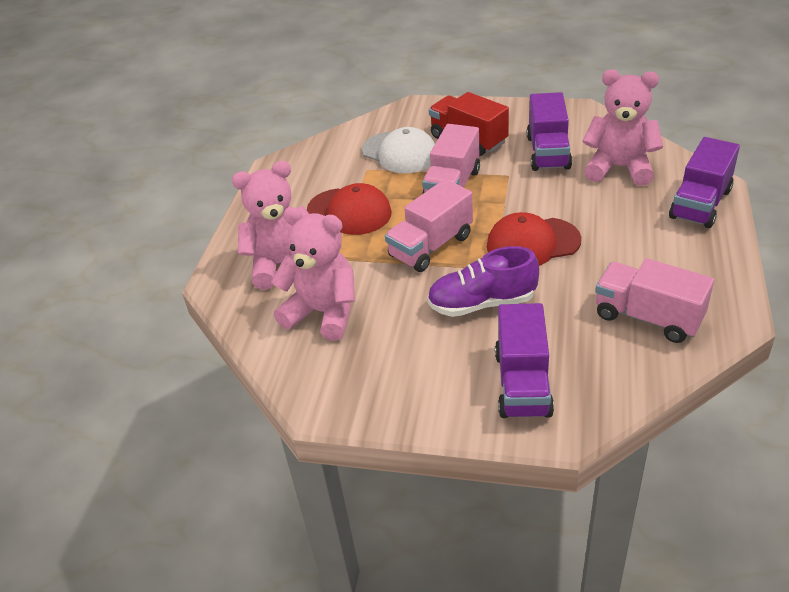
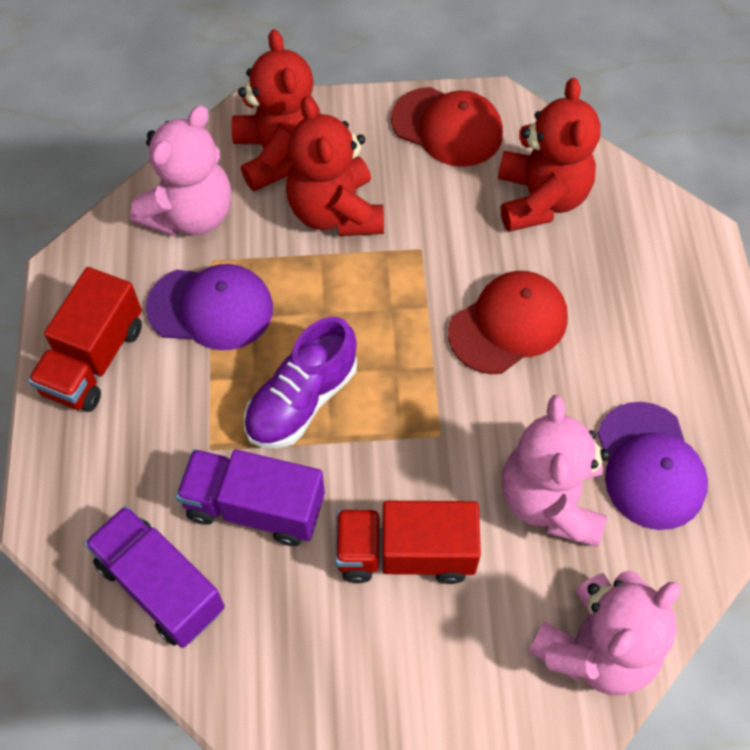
pink truck: [385,179,473,272] [422,124,480,194] [595,258,714,343] = 3 -> none = 0
purple cap: none = 0 -> [146,264,273,350] [597,402,708,530] = 2
purple truck: [495,303,554,418] [527,92,572,171] [669,137,740,228] = 3 -> [84,506,225,648] [176,449,325,546] = 2
red teddy bear: none = 0 -> [231,29,321,192] [286,96,384,236] [498,78,601,232] = 3
red truck: [429,92,509,156] = 1 -> [28,267,142,412] [335,501,481,584] = 2
white cap: [362,127,435,173] = 1 -> none = 0

